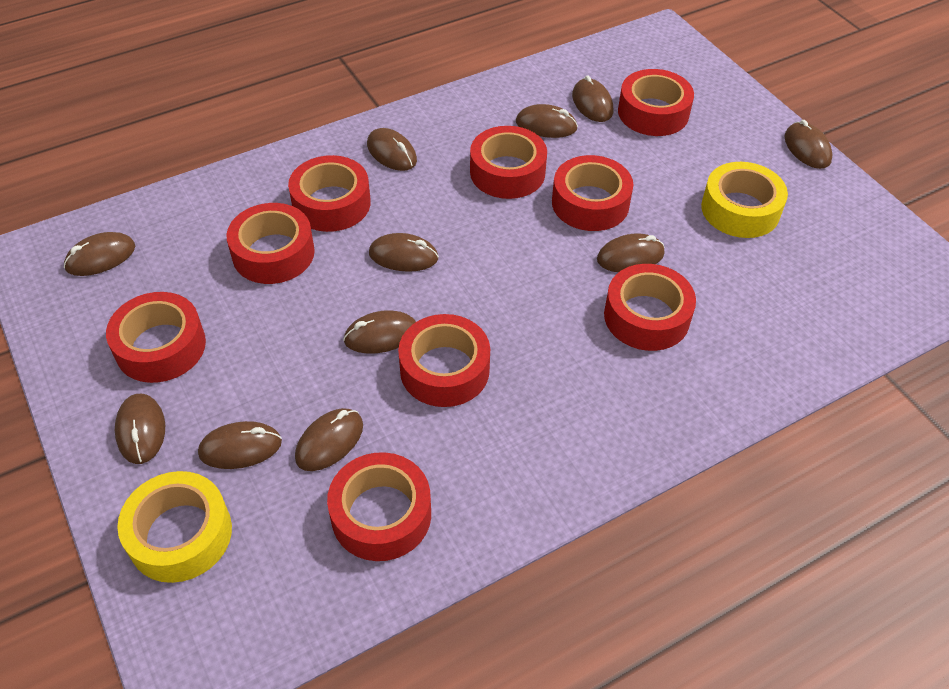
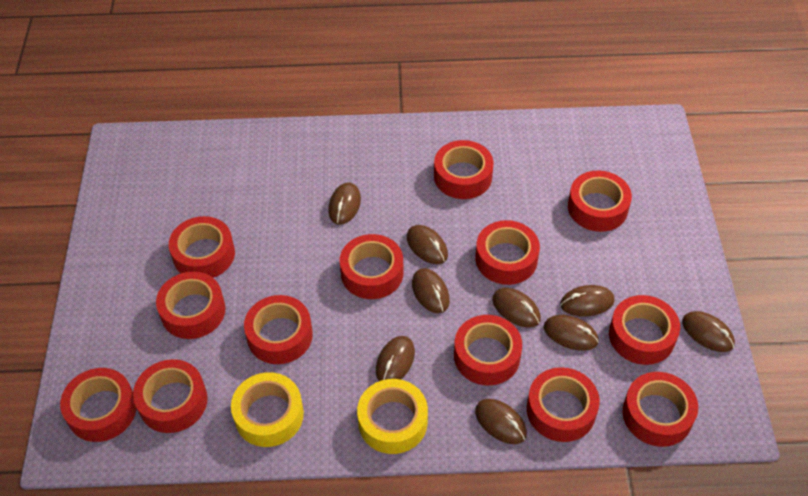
brown mouse: [64,232,135,276] [115,394,165,464] [198,421,282,469] [295,408,363,471] [343,310,416,354] [367,128,417,171] [369,233,439,272] [516,104,578,138] [572,75,613,122] [597,234,664,272] [784,120,833,169] = 11 -> [328,183,361,224] [376,336,415,381] [407,225,448,264] [412,268,450,313] [475,399,527,444] [492,288,541,328] [544,315,599,351] [560,285,615,317] [682,311,735,352] = 9
red tape: [106,292,206,383] [226,203,315,284] [288,155,371,232] [327,452,431,561] [398,314,490,407] [470,126,547,199] [552,155,633,231] [604,264,696,351] [618,69,694,136] = 9 -> [60,368,137,442] [133,359,207,433] [156,272,225,339] [169,216,235,278] [244,295,313,364] [340,234,404,299] [434,140,494,199] [454,315,522,385] [475,220,540,285] [527,367,600,442] [568,171,632,232] [609,295,680,365] [623,372,698,447] = 13

